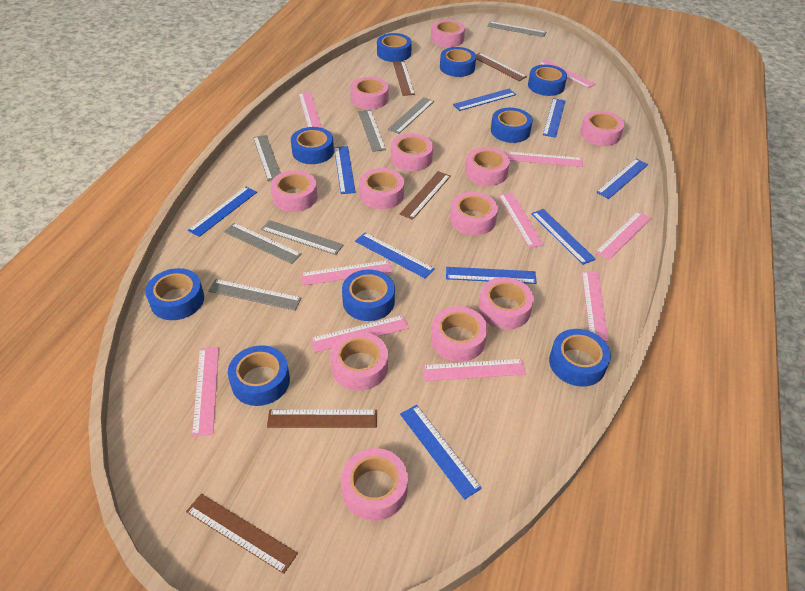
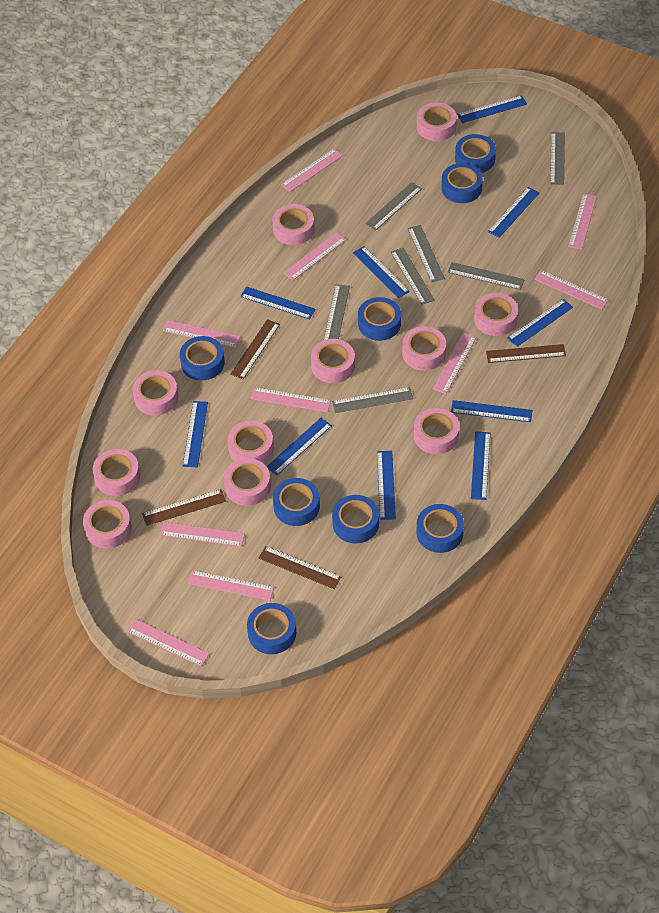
blue ruler: [188,187,257,237] [334,146,356,194] [355,233,435,279] [400,405,482,500] [446,267,537,284] [453,89,516,111] [531,209,596,265] [543,98,566,138] [596,159,648,199] = 9 -> [183,401,208,467] [240,286,316,320] [266,418,332,475] [353,246,410,298] [377,451,396,520] [451,400,532,422] [457,95,527,123] [471,431,490,500] [488,187,539,238] [507,299,573,347] = 10
blue tape: [145,268,204,320] [228,345,290,406] [291,127,334,164] [342,269,395,321] [377,33,412,62] [440,47,476,77] [491,108,533,143] [528,65,567,96] [549,329,611,387] = 9 -> [180,336,225,380] [247,603,296,654] [273,478,320,526] [332,495,379,543] [358,297,401,341] [416,504,464,553] [441,163,483,203] [455,134,496,173] = 8
brown ruler: [186,494,298,574] [267,410,377,428] [393,61,415,96] [400,171,451,220] [476,53,527,81] = 5 -> [142,489,226,526] [230,319,280,379] [259,546,341,589] [486,344,566,363] = 4
pink tape: [270,170,317,212] [330,332,388,391] [341,448,408,521] [350,77,388,110] [359,168,404,209] [391,133,433,171] [431,20,465,47] [431,306,488,362] [450,192,498,235] [465,147,510,186] [479,277,534,329] [580,111,624,146] = 12 -> [83,500,132,549] [93,449,140,496] [132,370,178,416] [224,458,271,506] [228,420,274,464] [273,204,314,245] [311,339,355,383] [402,326,446,371] [414,408,459,454] [417,103,457,141] [474,293,518,336] = 11

